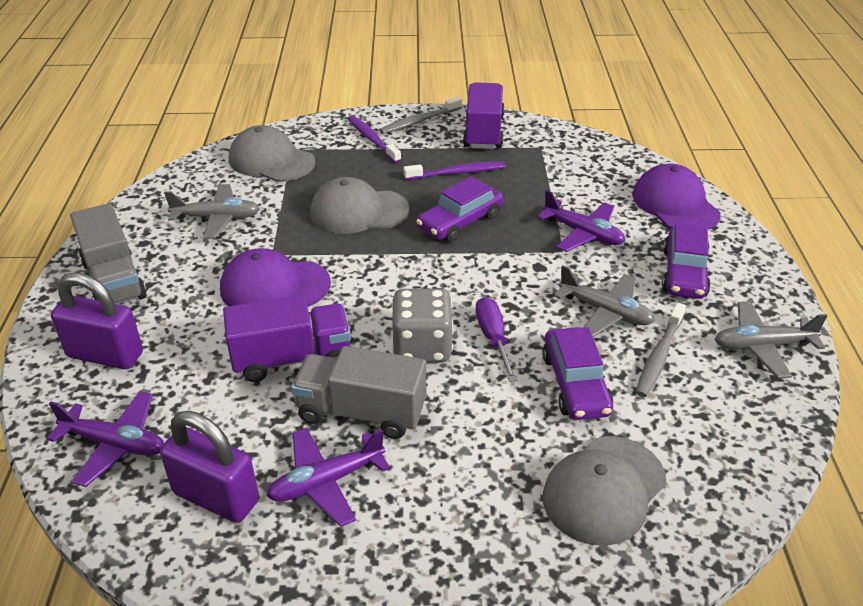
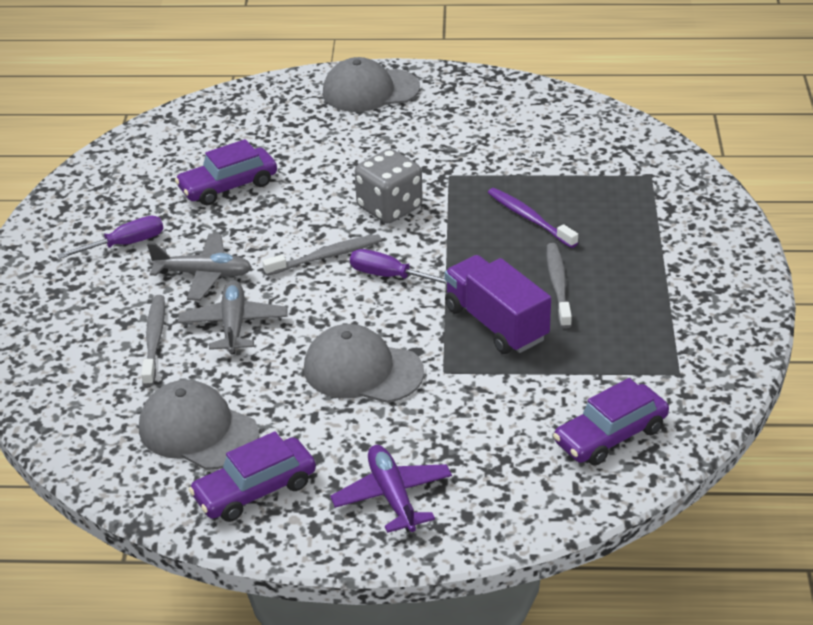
grey plane: [164,184,259,239] [554,265,655,337] [714,301,827,378] = 3 -> [147,233,252,300] [178,280,287,354] = 2
grey toothbrush: [379,97,462,134] [636,302,686,397] = 2 -> [141,295,165,386] [262,234,382,276] [547,243,572,328] = 3
grey truck: [70,203,147,304] [291,346,426,439] = 2 -> none = 0
purple cap: [220,248,331,307] [632,164,720,230] = 2 -> none = 0
purple padlock: [51,273,143,369] [160,410,259,523] = 2 -> none = 0
purple plane: [47,391,164,487] [266,428,390,527] [537,190,625,252] = 3 -> [330,445,452,533] = 1
purple screwdriver: [475,297,517,382] = 1 -> [57,216,163,259] [350,249,447,284] = 2
purple toothbrush: [347,115,401,163] [404,162,506,180] = 2 -> [488,188,578,248] = 1
purple truck: [223,295,351,382] [463,82,505,149] = 2 -> [445,255,551,354] = 1

